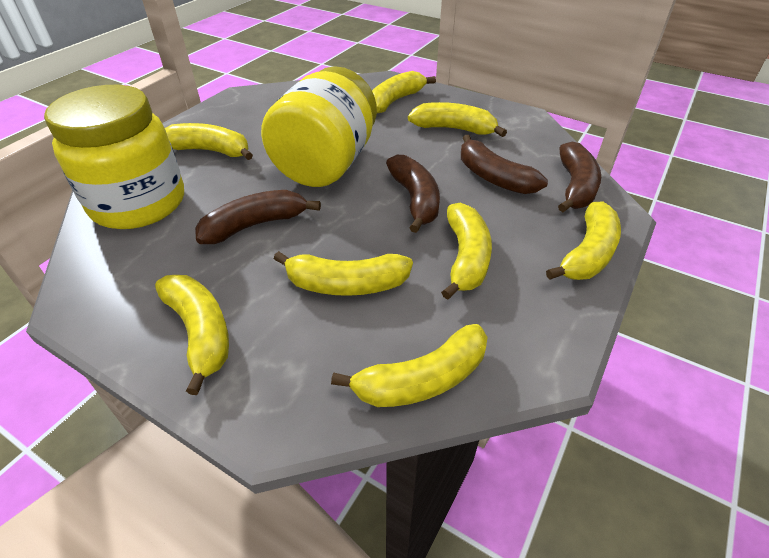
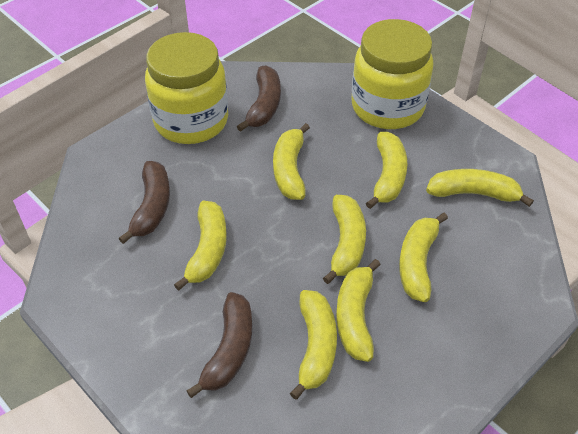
brown banana: [195,190,321,244] [386,155,440,233] [461,135,548,194] [558,142,601,212] = 4 -> [118,161,170,244] [187,292,252,398] [237,65,281,132] = 3

